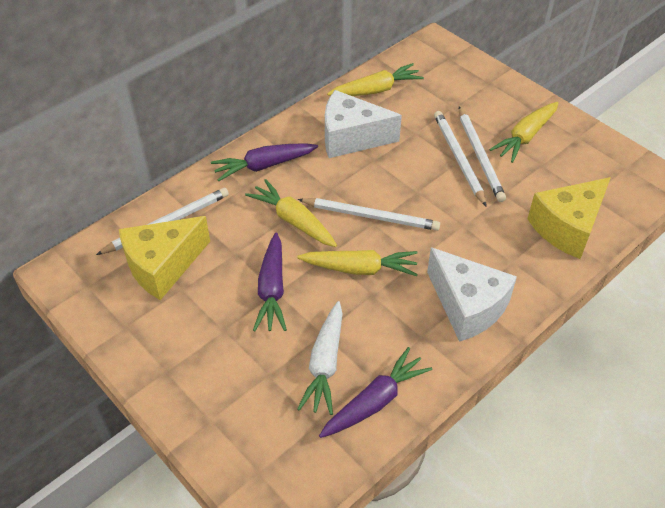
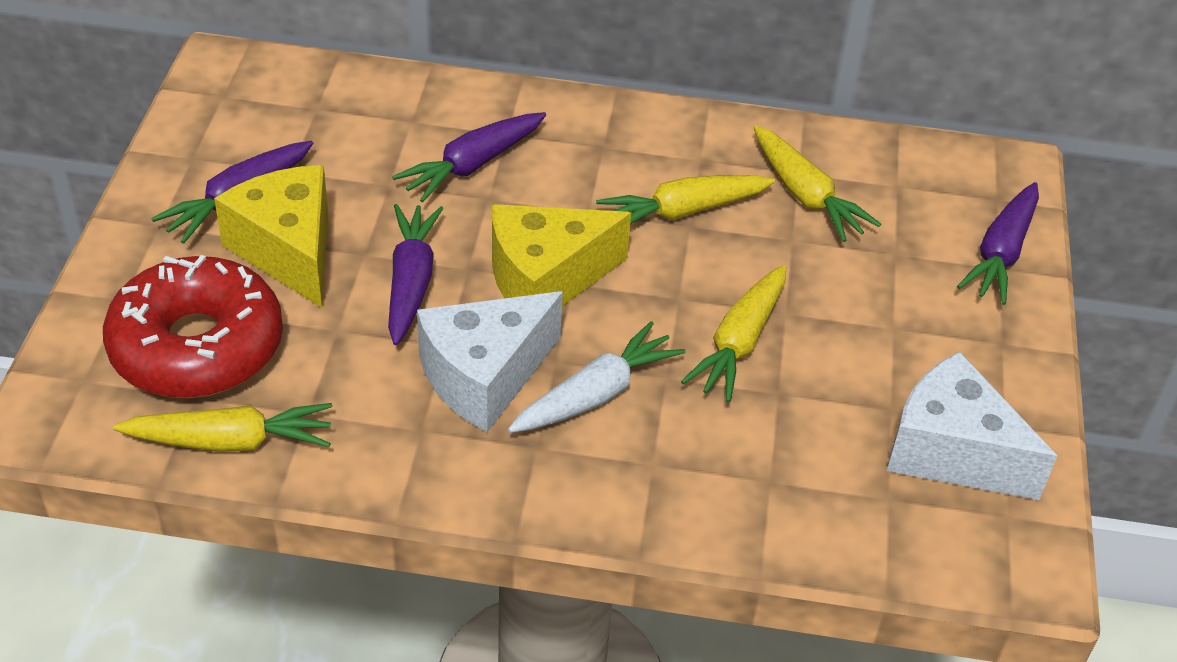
purple carrot: [211,143,318,181] [253,233,287,331] [319,347,433,438] = 3 -> [151,141,313,244] [388,204,443,345] [392,112,546,203] [957,182,1039,305] = 4
red donut: none = 0 -> [103,255,283,398] = 1
white pencil: [96,188,229,255] [298,198,440,231] [434,111,487,207] [459,107,506,202] = 4 -> none = 0

